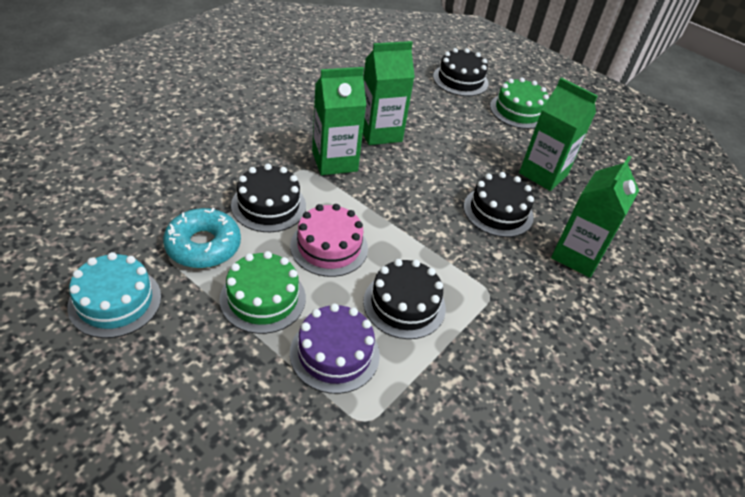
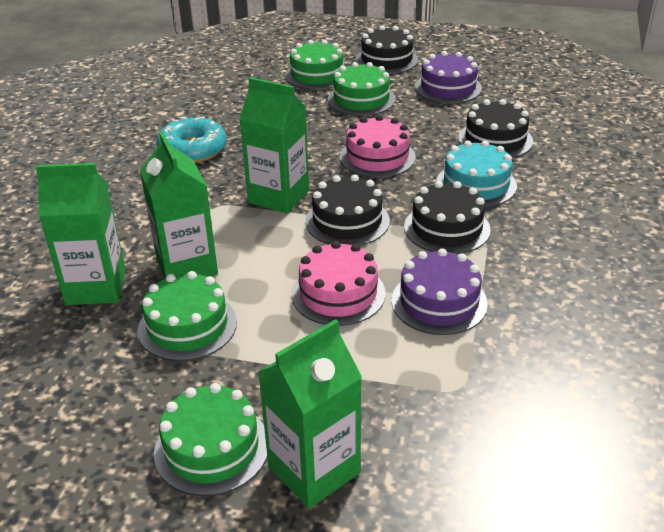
green cake: [220,251,306,334] [490,77,549,129] = 2 -> [138,271,237,361] [154,383,267,496] [285,40,344,90] [328,62,396,116] = 4
pink cake: [290,204,368,277] = 1 -> [291,241,386,326] [340,115,416,178] = 2
purple cake: [290,303,380,394] = 1 -> [392,248,488,335] [415,51,482,104] = 2

